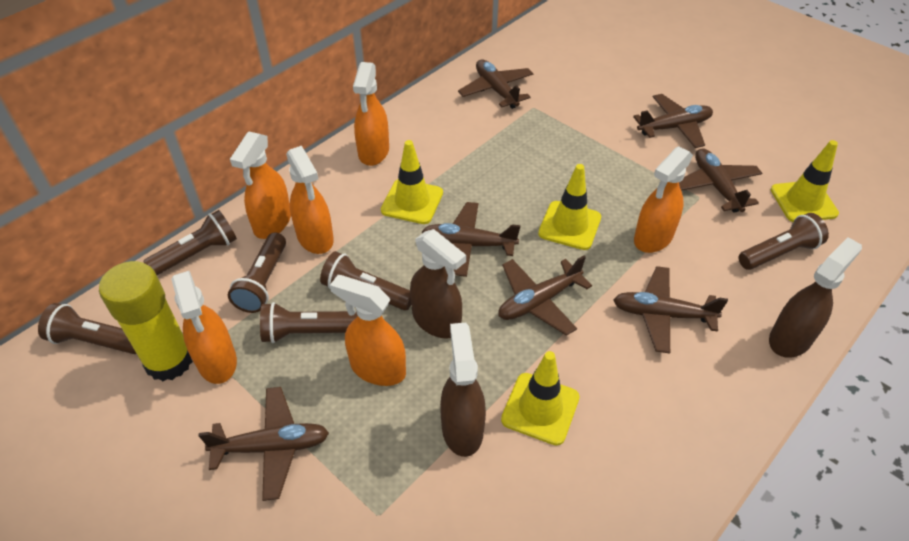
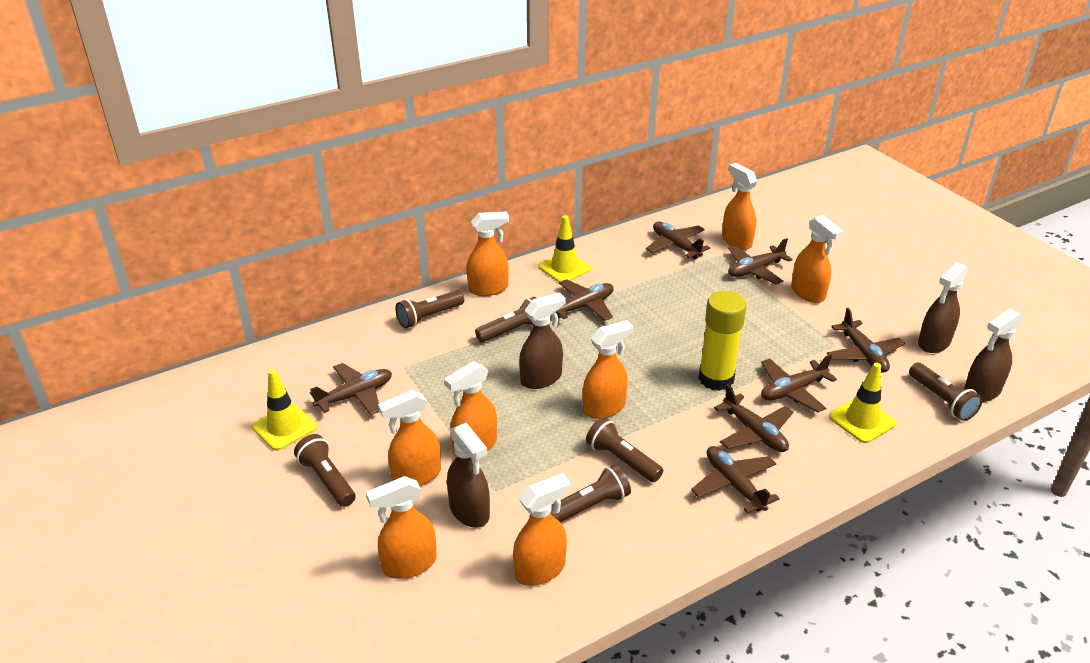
brown plane: [198,387,329,501] [422,202,520,277] [458,59,534,109] [498,255,592,336] [613,266,728,354] [633,94,713,148] [679,148,762,213] = 7 -> [310,363,392,415] [556,279,614,321] [646,221,710,259] [691,446,780,514] [714,384,793,452] [728,238,793,284] [761,354,837,413] [827,308,905,373] = 8
brown spray bottle: [410,229,466,338] [440,323,486,457] [769,237,862,358] = 3 -> [447,423,490,528] [519,292,565,389] [918,262,968,353] [964,309,1023,402] = 4
orange spray bottle: [171,271,237,384] [230,131,291,239] [286,146,334,254] [330,275,406,386] [353,62,389,166] [634,146,693,253] = 6 -> [366,476,437,579] [378,390,441,486] [444,361,497,457] [467,211,509,296] [513,473,570,586] [583,320,633,419] [722,163,757,250] [791,215,844,303] = 8
yellow traffic cone: [381,140,443,224] [501,351,580,446] [538,164,601,250] [771,140,839,222] = 4 -> [252,369,317,451] [538,215,591,282] [829,363,896,443] = 3

